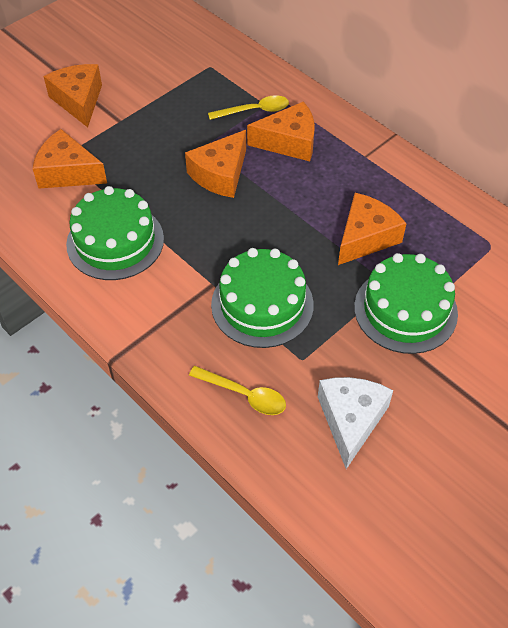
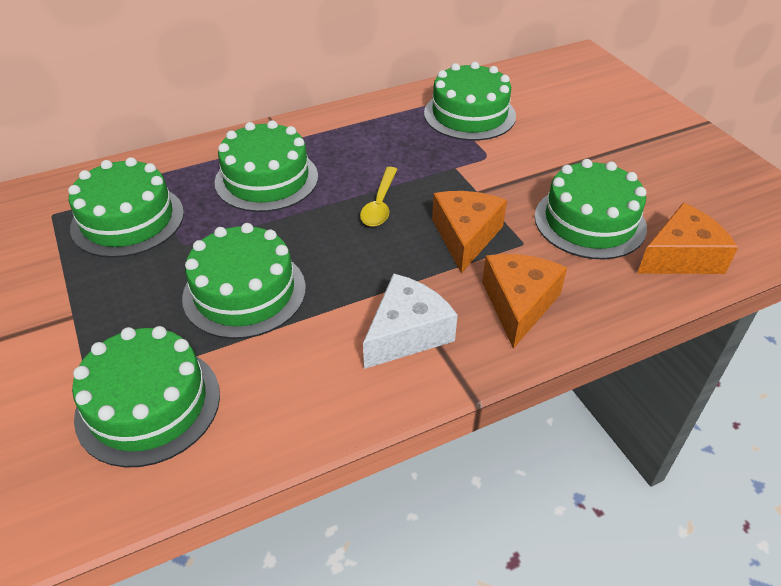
green cake: [66,186,164,280] [211,248,314,348] [354,253,458,354] = 3 -> [68,157,184,258] [72,326,220,468] [182,223,306,339] [214,120,318,212] [424,62,516,141] [535,159,647,259] = 6
orange cheese: [33,129,107,188] [43,64,102,127] [185,130,246,198] [247,101,315,161] [338,193,407,265] = 5 -> [432,191,507,273] [482,254,567,349] [637,203,738,274] = 3
yellow spoon: [189,366,286,415] [208,95,289,120] = 2 -> [360,167,398,227] = 1

